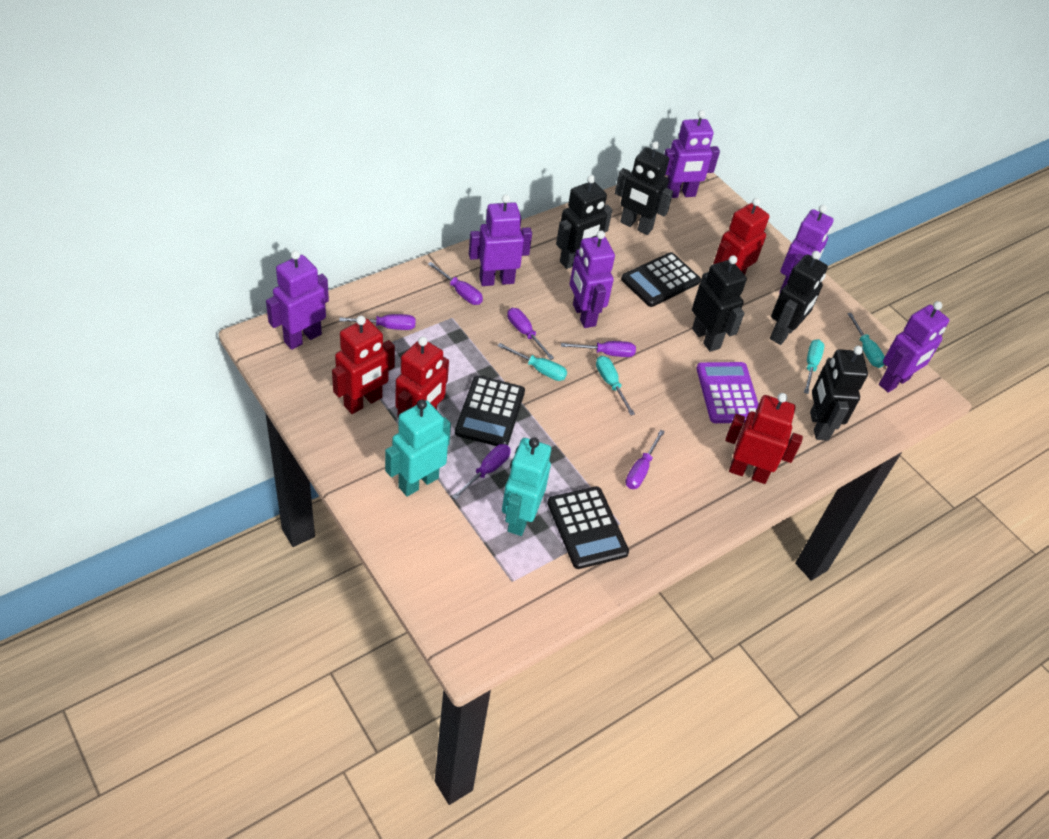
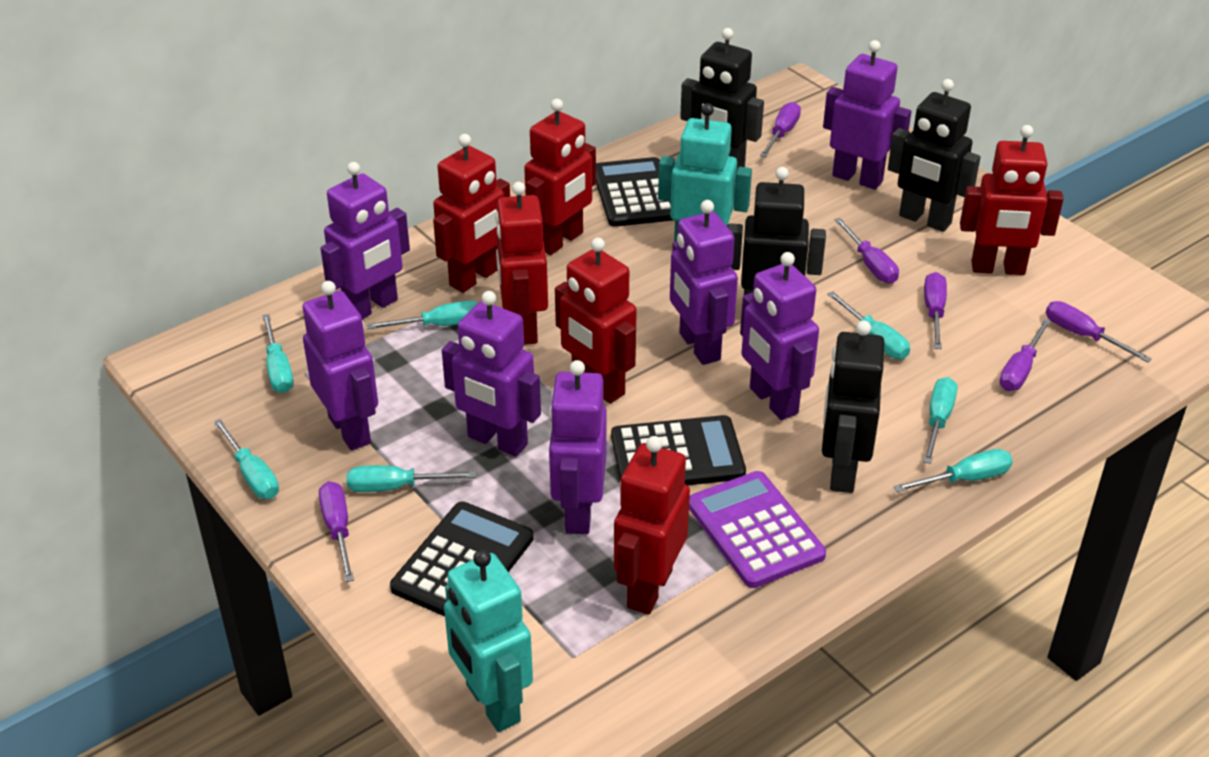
black robot: [556,175,612,269] [615,141,673,235] [692,255,747,352] [770,251,828,345] [810,346,868,441] = 5 -> [680,28,764,169] [728,167,826,295] [822,321,885,493] [888,79,981,232] = 4
purple robot: [266,250,329,350] [469,195,532,286] [570,230,615,328] [664,110,720,198] [779,205,834,294] [879,301,949,392] = 6 -> [302,281,378,451] [320,162,410,319] [442,291,541,457] [549,360,607,534] [670,200,738,365] [740,252,819,420] [823,40,911,190] = 7
red robot: [332,316,395,414] [395,337,449,418] [713,198,769,275] [725,393,803,484] = 4 -> [433,134,510,293] [495,182,548,345] [524,99,596,255] [555,238,637,403] [614,436,690,615] [960,125,1063,275] = 6
turquoise screwdriver: [498,343,567,381] [596,356,635,415] [804,339,824,394] [847,313,885,368] = 4 -> [214,419,279,499] [262,314,294,393] [347,465,476,492] [367,301,478,329] [827,291,910,359] [893,449,1013,492] [923,377,958,464] = 7

